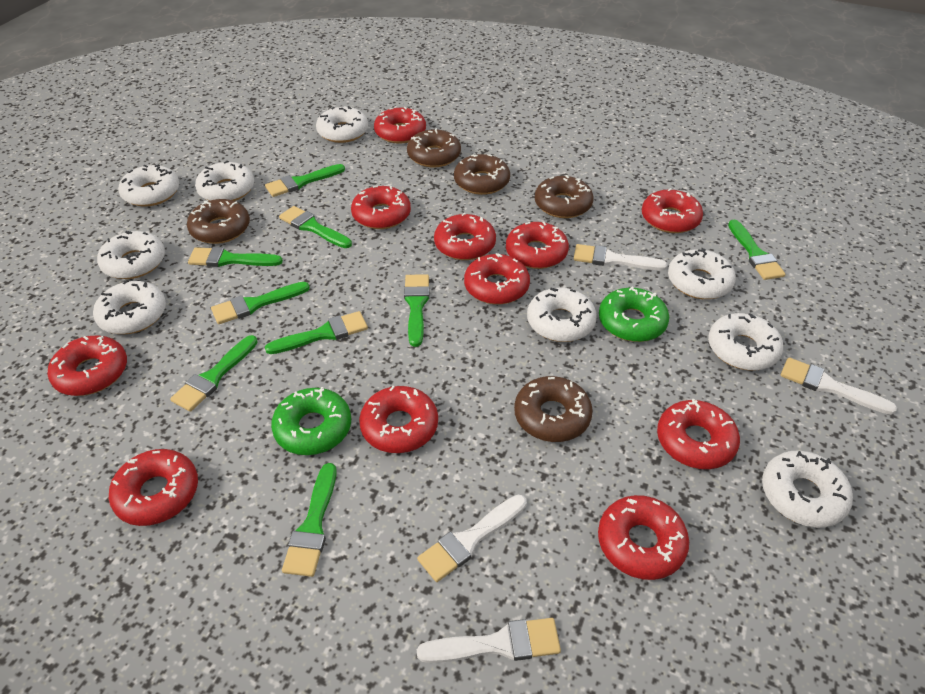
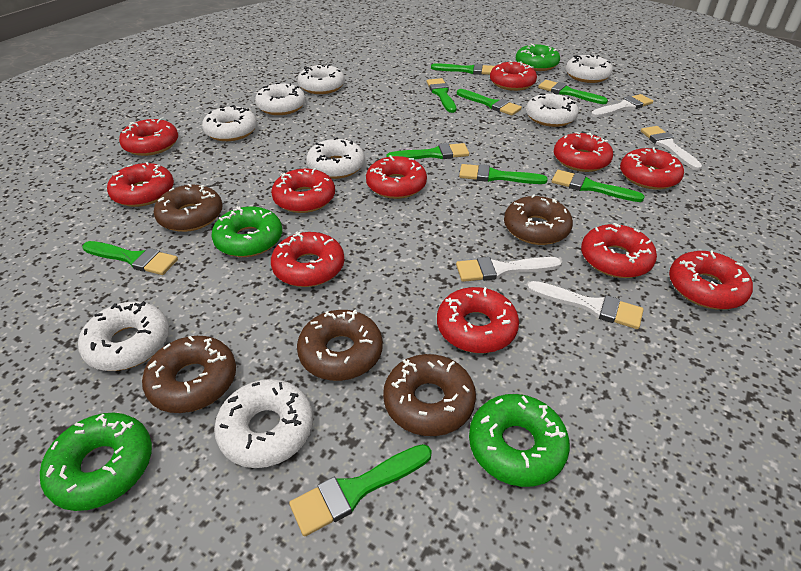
green donut: [271,387,351,455] [599,287,669,342] = 2 -> [40,413,152,511] [211,206,282,257] [469,394,570,487] [516,43,560,71] = 4
white donut: [93,280,166,334] [97,231,165,279] [119,164,179,207] [195,160,254,201] [316,106,368,143] [527,288,597,342] [668,248,736,299] [708,313,783,371] [762,451,853,528] = 9 -> [78,301,169,371] [202,105,257,141] [214,379,313,468] [255,83,306,115] [298,64,345,94] [306,137,365,179] [526,93,579,127] [566,55,613,83] = 8

